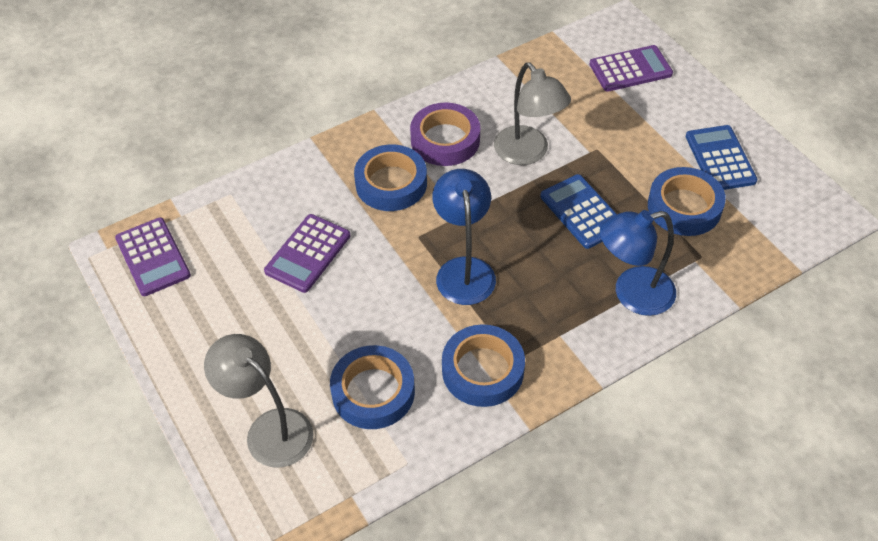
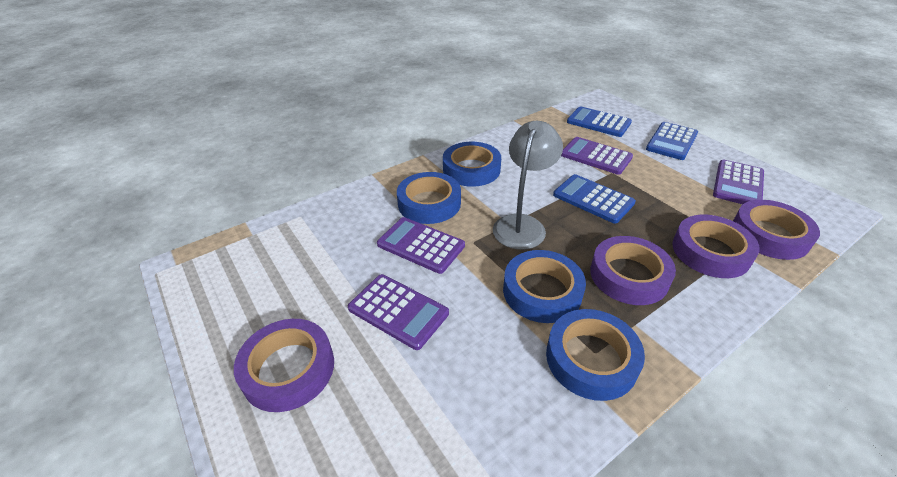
blue calculator: [540,174,617,249] [686,125,758,190] = 2 -> [553,174,636,224] [567,106,632,137] [646,122,698,160] = 3
blue lamp: [432,169,496,305] [600,210,676,316] = 2 -> none = 0
grey lamp: [204,334,314,467] [494,62,571,165] = 2 -> [493,121,563,249] = 1
purple calculator: [115,218,191,296] [264,214,350,293] [589,45,673,92] = 3 -> [348,274,449,350] [377,217,465,274] [561,137,633,175] [713,160,764,204] = 4
purple tape: [410,103,480,166] = 1 -> [234,319,334,412] [590,236,676,305] [672,215,760,278] [733,200,820,260] = 4

